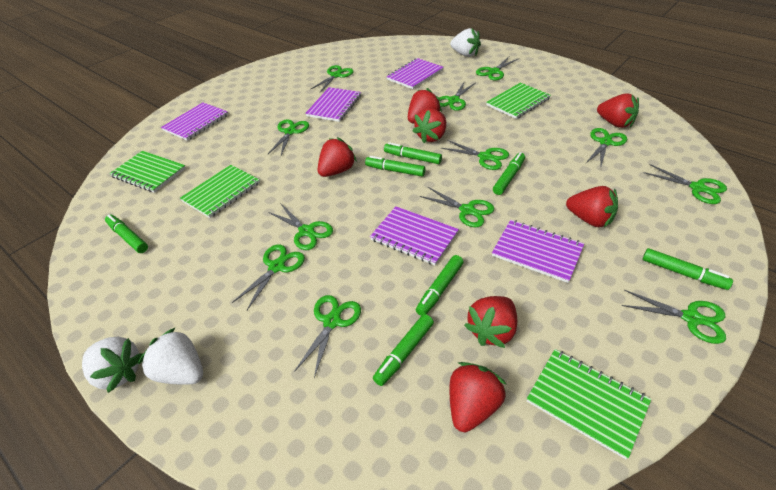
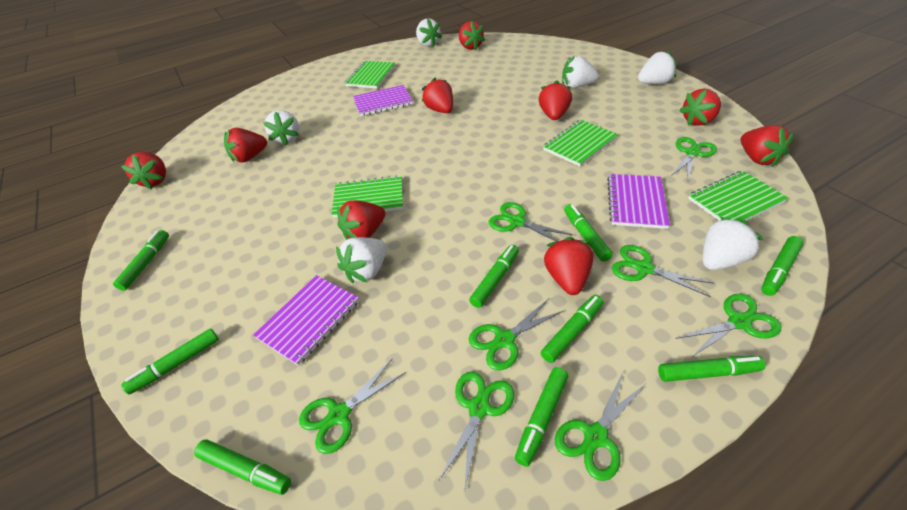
green marker: [105,214,148,253] [365,156,425,176] [373,314,434,386] [384,142,442,164] [416,255,464,316] [493,152,525,195] [642,248,733,290] = 7 -> [113,230,169,291] [121,328,219,394] [194,439,291,495] [469,245,519,308] [515,367,568,467] [541,295,604,363] [564,204,613,262] [658,356,766,382] [761,236,804,296] = 9
green scissors: [232,244,305,310] [268,120,309,155] [268,203,333,250] [294,295,361,378] [310,65,354,92] [419,187,494,227] [439,81,475,111] [441,140,509,170] [476,57,518,81] [586,128,627,166] [622,290,726,344] [643,164,727,204] = 12 -> [299,359,406,454] [439,371,514,488] [469,299,563,370] [489,202,573,241] [554,372,646,481] [612,245,714,297] [670,137,717,182] [675,293,781,358] = 8
purple notebook: [161,102,228,141] [305,87,361,122] [370,206,459,265] [386,58,444,89] [492,220,584,283] = 5 -> [253,275,359,366] [353,85,413,116] [607,174,670,229] = 3
red strawberry: [317,137,357,177] [408,88,442,123] [413,108,446,143] [449,362,506,432] [464,296,517,348] [566,186,618,227] [597,93,639,128] = 7 -> [121,152,166,190] [224,128,267,163] [337,200,386,240] [422,77,453,113] [459,21,485,50] [539,80,572,120] [544,237,594,295] [679,89,721,126] [741,125,794,167] = 9
white strawberry: [82,337,143,393] [138,328,203,385] [450,28,481,57] = 3 -> [263,110,299,146] [336,237,387,283] [416,19,442,47] [562,56,599,88] [638,50,677,84] [703,217,763,270] = 6

